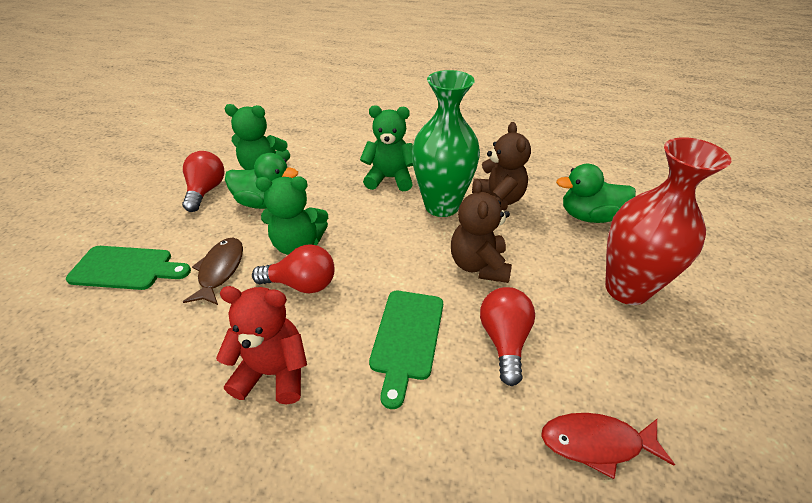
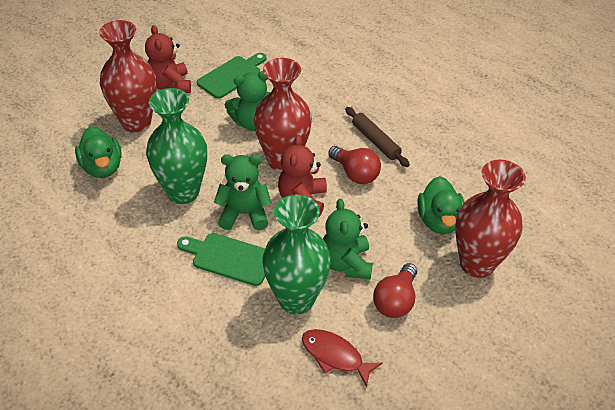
brown fish: [183,238,243,305] = 1 -> none = 0
brown rolling pin: none = 0 -> [345,107,410,167] = 1
brown teddy bear: [451,179,512,283] [472,122,531,210] = 2 -> none = 0
green vase: [412,70,480,217] = 1 -> [146,88,207,204] [262,195,331,314] = 2
red light bulb: [182,151,224,212] [252,244,334,293] [480,287,535,386] = 3 -> [328,146,381,184] [373,263,417,318] = 2
red teddy bear: [216,286,307,405] = 1 -> [145,25,191,93] [278,135,327,217] = 2
red vase: [605,137,731,305] = 1 -> [99,20,156,132] [254,58,312,172] [455,160,526,278] = 3

